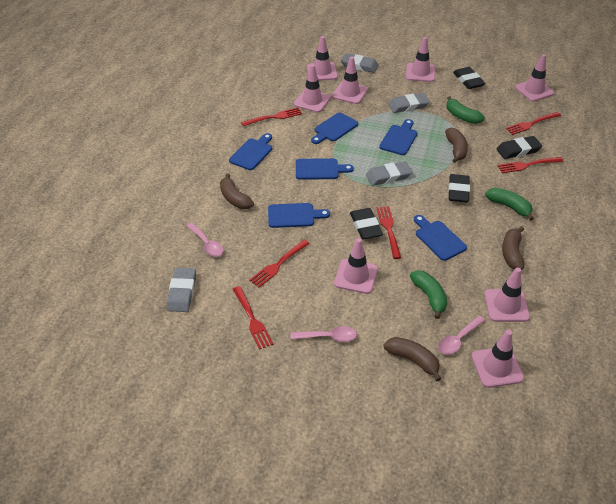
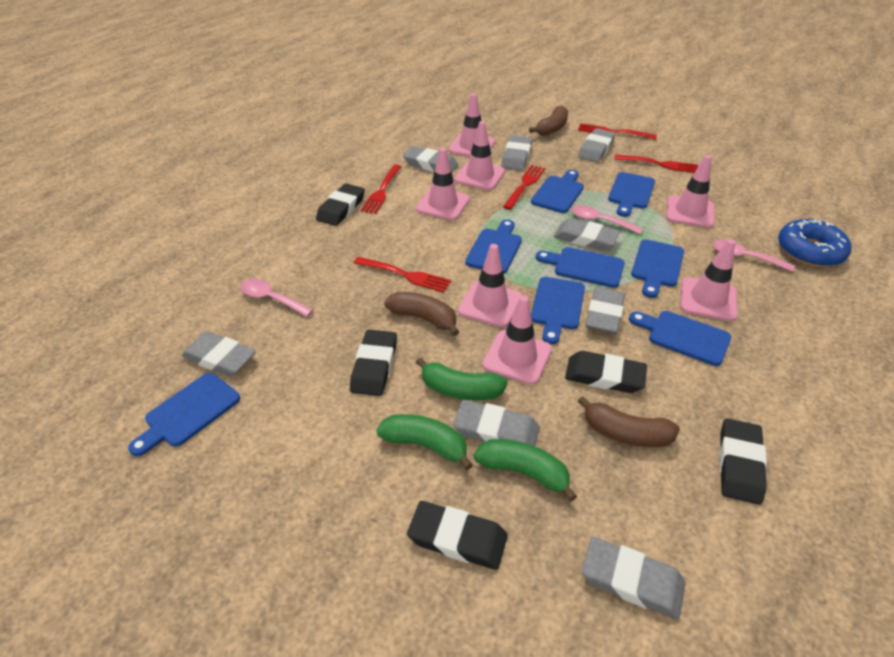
black eraser: [350,208,383,239] [448,174,470,203] [453,67,485,89] [496,136,542,159] = 4 -> [316,183,365,226] [350,330,397,396] [407,501,508,570] [565,351,647,393] [719,418,767,505] = 5
blue cutting board: [229,133,272,170] [268,203,330,228] [296,158,354,180] [311,112,358,144] [379,119,417,155] [414,215,467,261] = 6 -> [128,373,240,456] [465,220,522,273] [531,170,584,213] [531,277,585,344] [536,247,625,288] [608,172,655,217] [629,311,731,366] [631,239,684,298] = 8
blue donut: none = 0 -> [778,219,851,267] = 1
brown banana: [220,174,254,209] [384,337,441,381] [445,128,468,163] [502,226,524,270] = 4 -> [384,292,459,336] [529,106,568,136] [578,396,680,447] = 3
grey eraser: [167,268,196,312] [341,53,379,73] [366,161,412,186] [388,93,430,113] = 4 -> [181,331,256,377] [403,146,458,172] [453,400,540,446] [501,135,532,171] [554,218,620,251] [578,128,615,162] [582,537,686,619] [586,287,625,334] = 8
pink traffic cone: [294,64,331,112] [307,36,338,81] [332,57,368,104] [334,238,378,294] [406,37,435,82] [472,330,524,388] [484,267,530,322] [515,54,554,102] = 8 -> [416,148,470,220] [449,93,495,157] [454,121,505,190] [458,244,522,327] [482,296,552,385] [666,155,715,228] [680,239,737,321] = 7
red fork: [233,286,273,350] [241,107,302,126] [249,240,310,288] [377,206,401,259] [497,157,564,173] [506,112,561,135] = 6 -> [354,257,451,293] [361,164,402,214] [503,165,546,210] [578,123,657,139] [614,154,698,173] = 5

